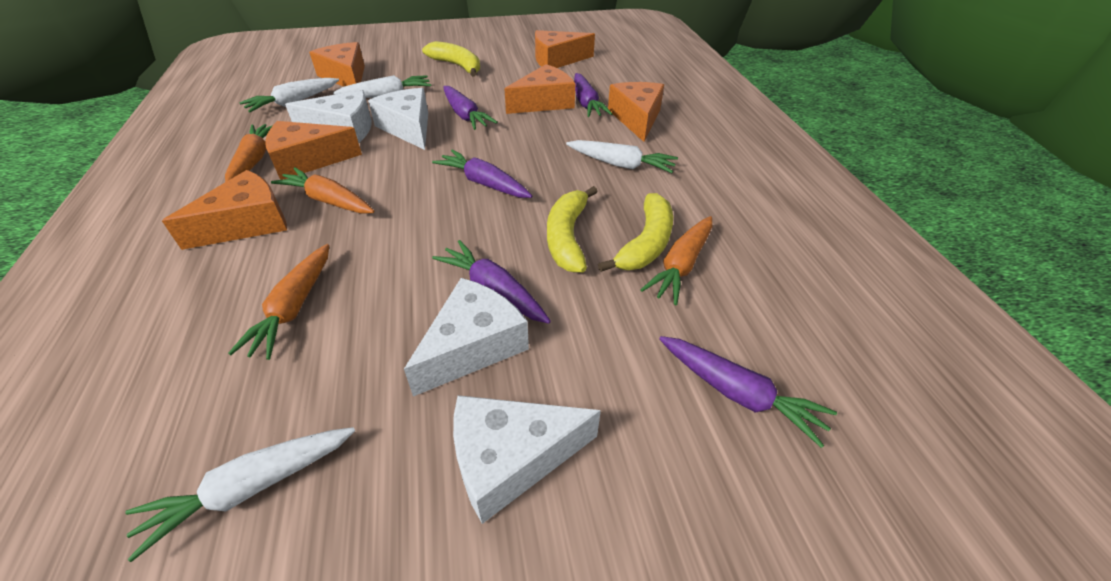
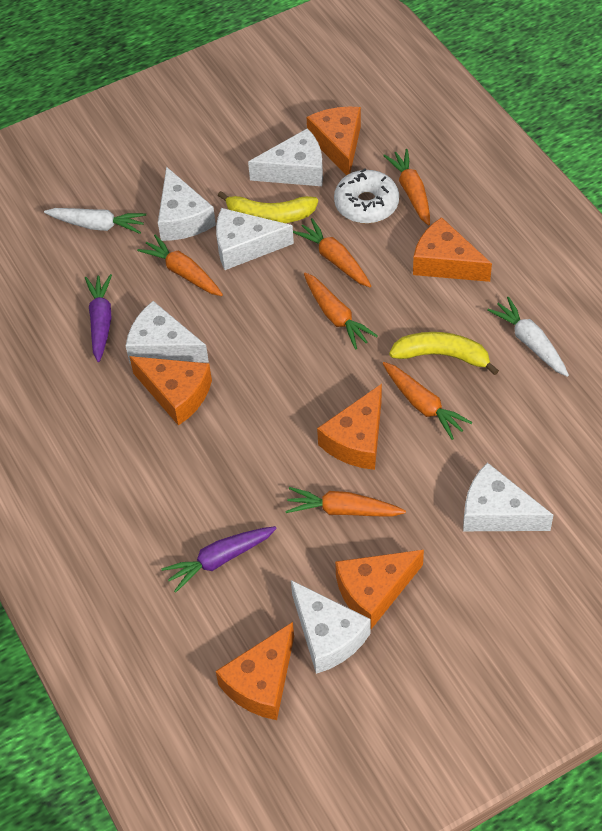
orange carrot: [225,124,273,182] [228,244,329,360] [271,167,374,214] [640,216,712,305] = 4 -> [137,234,223,296] [286,487,406,517] [293,218,371,287] [304,272,378,350] [382,362,473,440] [383,149,430,225] = 6
purple carrot: [432,150,532,198] [432,240,551,324] [443,86,498,130] [574,73,612,117] [659,336,837,448] = 5 -> [85,274,112,362] [161,526,277,593] = 2
white carrot: [125,427,355,562] [239,78,339,113] [333,75,431,98] [566,140,678,173] = 4 -> [44,208,146,234] [487,297,569,377] = 2
white cheese: [285,90,372,143] [368,88,428,150] [404,278,529,396] [453,395,601,524] = 4 -> [126,301,209,363] [158,167,216,241] [216,208,294,270] [248,128,323,186] [291,580,371,674] [463,462,553,531] = 6
white donut: none = 0 -> [334,169,399,224] = 1
yellow banana: [422,41,480,77] [547,186,598,272] [598,193,673,272] = 3 -> [218,191,318,223] [389,332,499,375] = 2

